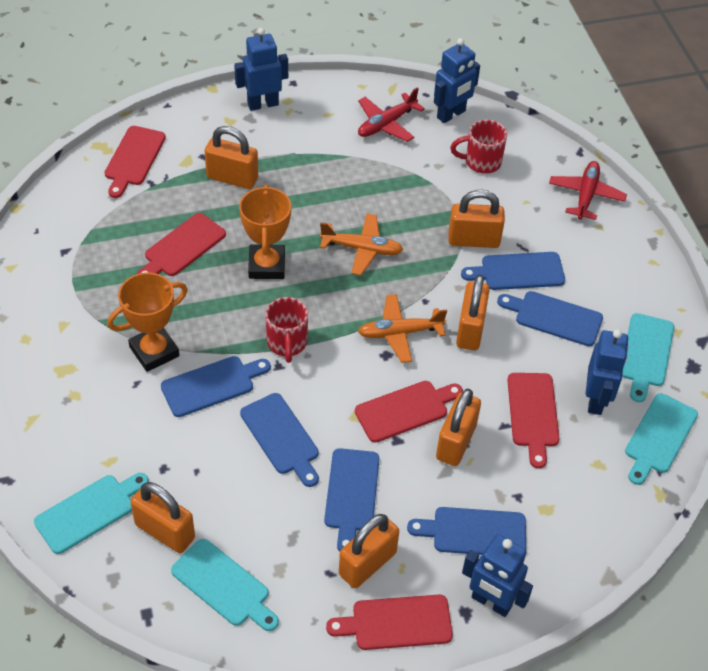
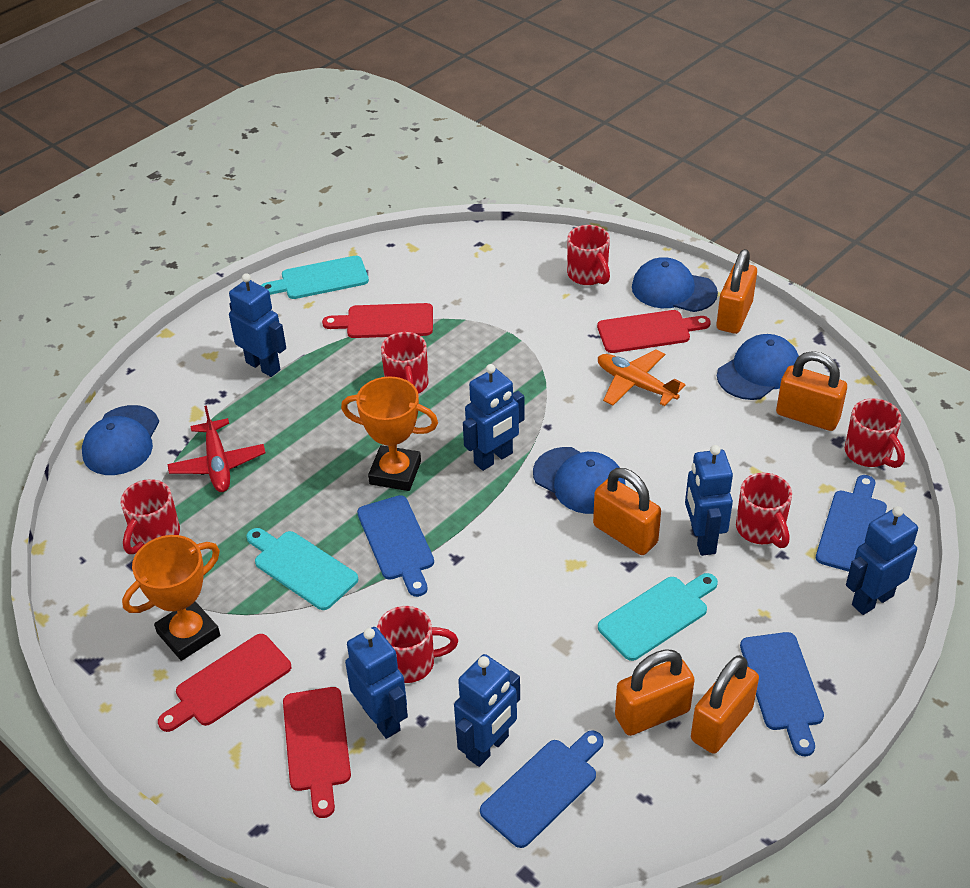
blue cap: none = 0 -> [82,405,159,475] [533,447,626,514] [632,257,718,312] [717,334,799,400] = 4
blue cutting board: [161,356,271,417] [240,393,319,487] [324,448,380,552] [407,507,526,555] [461,252,565,290] [497,291,603,346] = 6 -> [357,495,434,597] [480,730,604,848] [740,632,824,756] [816,475,887,572] = 4
blue robot: [234,28,288,111] [434,38,480,123] [462,534,533,617] [586,329,629,415] = 4 -> [229,273,286,377] [345,627,408,739] [454,654,520,767] [463,364,525,471] [685,445,733,556] [846,506,918,615] = 6
orange padlock: [130,482,195,553] [205,126,258,189] [339,514,399,588] [436,389,481,466] [448,190,505,248] [456,275,490,350] = 6 -> [593,468,661,555] [615,649,695,736] [691,655,759,754] [717,249,757,334] [776,351,847,431] = 5
orange plane: [320,213,403,275] [358,294,447,363] = 2 -> [598,349,686,406] = 1
red cutting board: [104,126,166,198] [137,213,226,276] [326,595,453,650] [355,381,463,443] [507,373,560,469] = 5 -> [158,634,291,732] [283,687,351,818] [322,303,433,338] [597,310,711,353] = 4
red mug: [265,297,308,363] [450,119,507,174] = 2 -> [120,479,180,554] [377,606,458,683] [381,332,429,394] [567,225,610,285] [736,473,792,548] [845,398,905,468] = 6
red plane: [358,87,425,142] [549,161,627,220] = 2 -> [167,406,266,492] = 1
turquoise cutting board: [34,473,149,554] [171,539,279,631] [622,313,674,402] [625,393,698,485] = 4 -> [246,528,358,610] [261,256,369,299] [598,573,718,661] = 3

